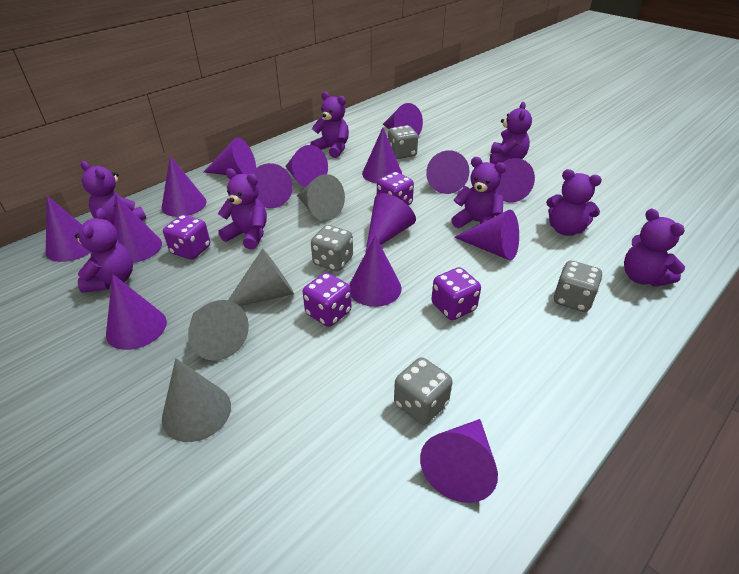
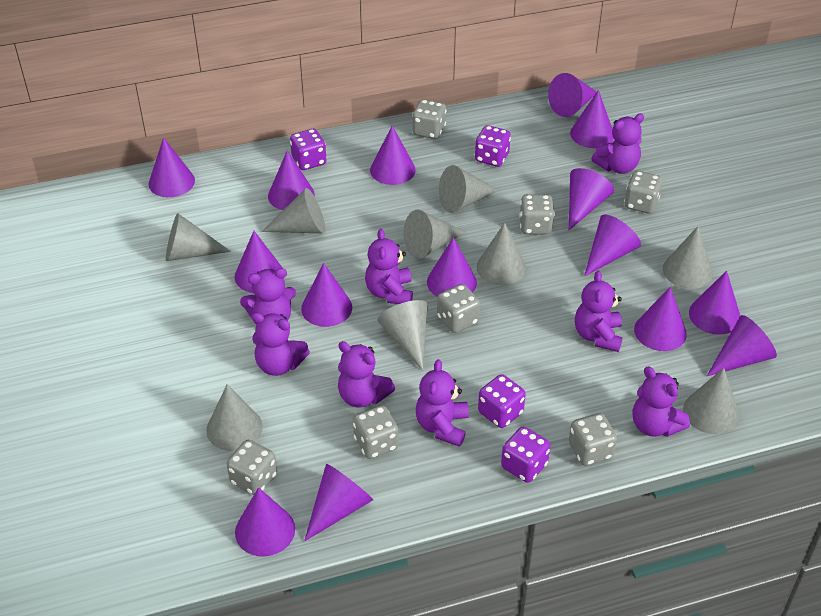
grey cone: [162,358,231,442] [188,300,249,361] [228,249,294,306] [297,174,345,221] = 4 -> [166,213,231,261] [206,384,263,451] [262,188,325,234] [378,300,428,371] [404,209,466,259] [439,165,499,213] [477,223,526,285] [663,226,713,289] [683,368,739,434] = 9
grey dice: [311,225,353,272] [388,125,418,159] [394,357,453,425] [553,261,602,312] = 4 -> [227,440,277,495] [353,405,399,459] [412,99,446,139] [437,284,480,333] [519,194,555,235] [569,413,617,466] [624,171,662,214] = 7

